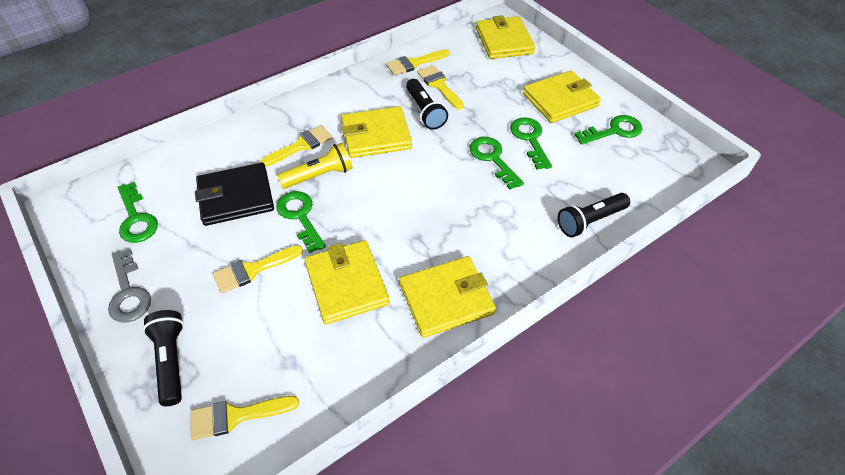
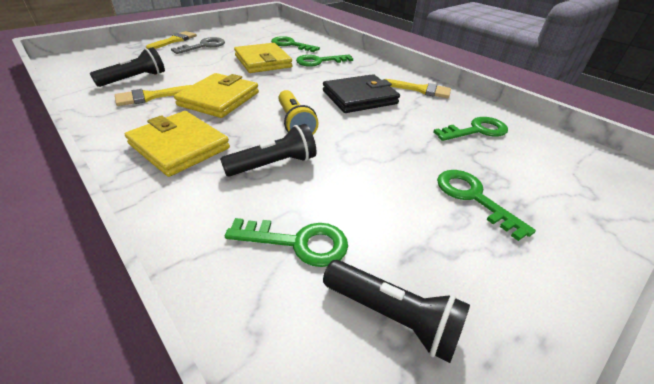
yellow brush: [190,396,299,440] [213,245,303,293] [260,125,333,167] [386,49,449,75] [417,65,464,109] = 5 -> [115,85,192,106] [146,31,197,49] [386,79,451,98] = 3
yellow wallet: [304,240,389,324] [341,106,412,158] [399,256,496,338] [476,15,536,59] [523,71,601,123] = 5 -> [125,111,230,177] [174,73,259,118] [234,43,293,73] = 3

